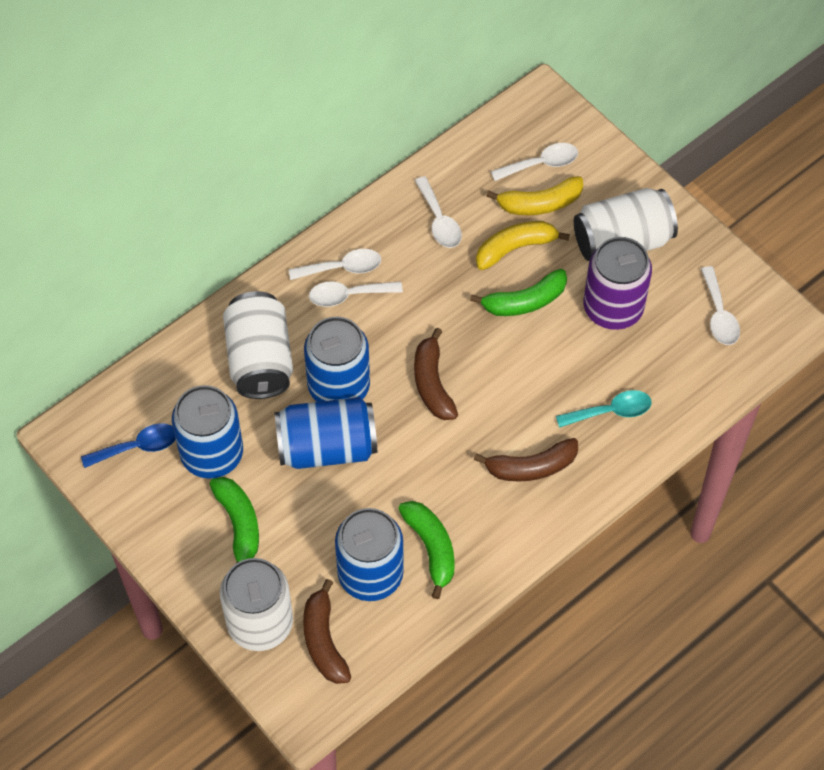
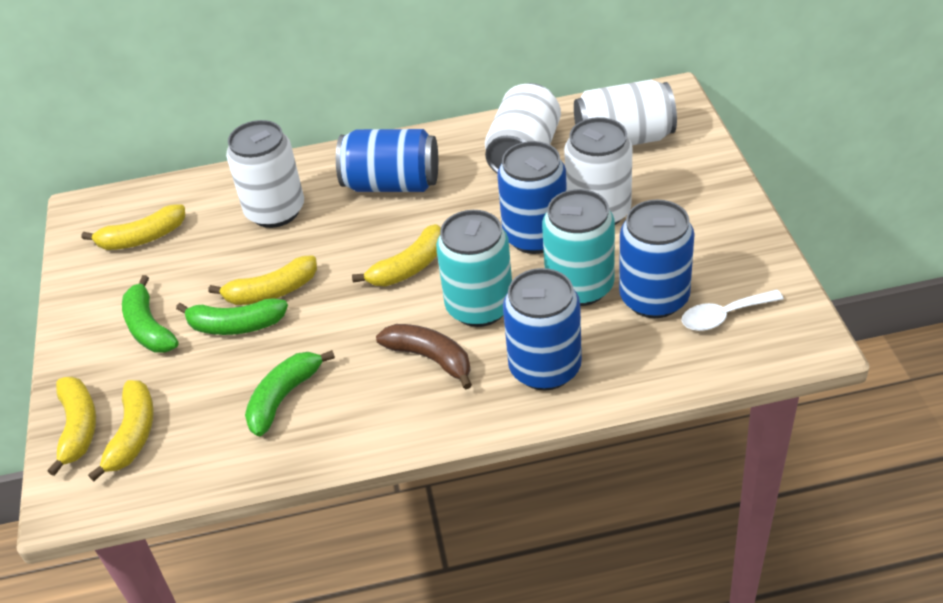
blue spoon: [81,423,176,468] = 1 -> none = 0
brown banana: [303,579,351,684] [414,328,458,420] [474,438,578,481] = 3 -> [376,324,472,390] = 1
purple can: [583,237,652,330] = 1 -> none = 0
turquoise can: none = 0 -> [436,210,512,327] [542,189,615,306] = 2
turquoise spoon: [556,390,652,428] = 1 -> none = 0
white can: [220,558,293,651] [223,291,293,399] [574,188,678,261] = 3 -> [226,120,304,228] [485,83,561,174] [564,117,633,225] [574,80,677,145] = 4
white spoon: [289,249,381,280] [309,281,403,307] [415,176,462,248] [491,143,578,181] [701,266,740,345] = 5 -> [681,290,784,331] = 1
yellow banana: [476,221,570,270] [487,176,583,215] = 2 -> [47,376,96,476] [81,204,185,250] [88,380,154,481] [209,255,317,305] [352,224,441,286] = 5

